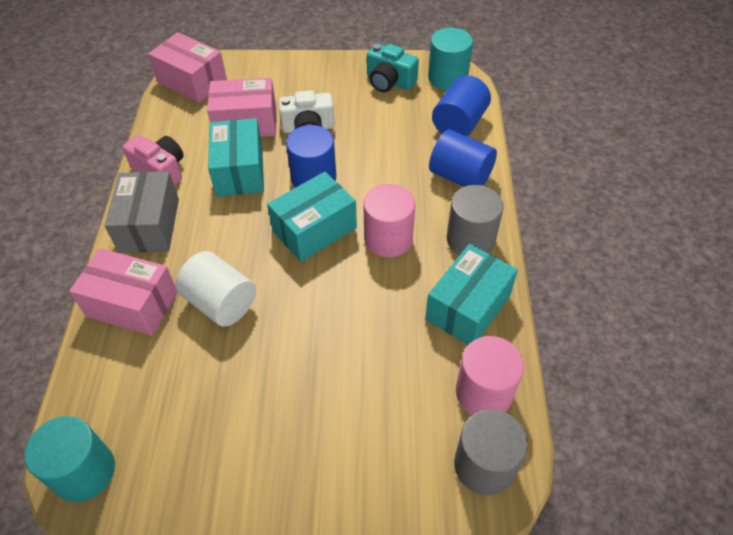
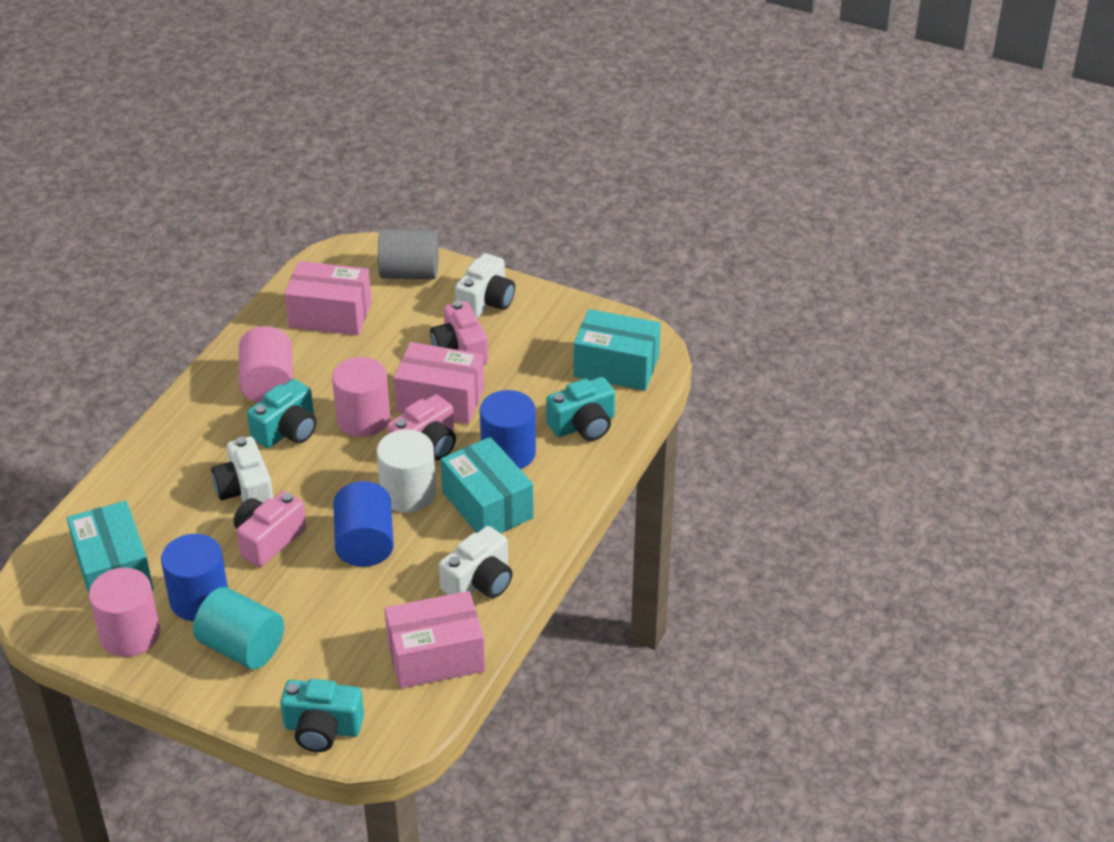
grey box: [105,172,179,253] = 1 -> none = 0
grey cylinder: [447,185,504,255] [454,409,528,495] = 2 -> [378,229,439,279] = 1
pink camera: [122,135,184,186] = 1 -> [234,491,306,567] [387,394,456,460] [430,301,488,365] = 3
pink cylinder: [363,184,415,257] [456,336,524,415] = 2 -> [89,568,160,657] [239,326,293,403] [332,357,390,437] = 3
turquoise camera: [367,44,419,92] = 1 -> [247,379,316,448] [280,679,364,752] [546,377,615,441] = 3
turquoise cylinder: [24,416,115,502] [428,28,473,90] = 2 -> [193,587,284,669] = 1
white camera: [278,90,335,133] = 1 -> [211,437,273,503] [439,526,513,598] [455,253,515,318] = 3

